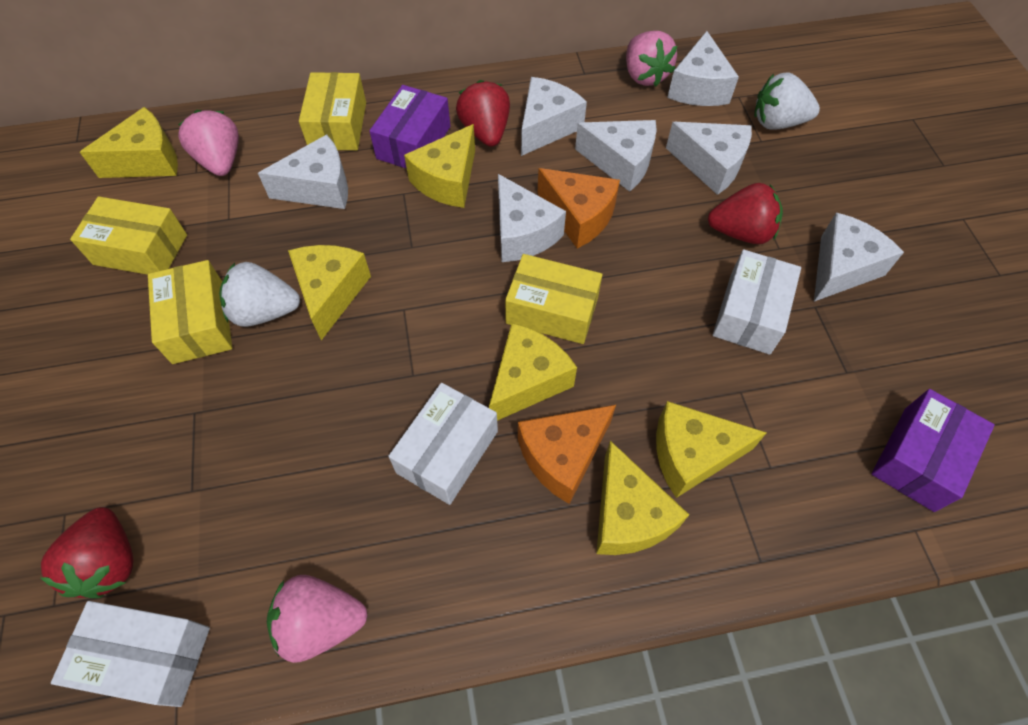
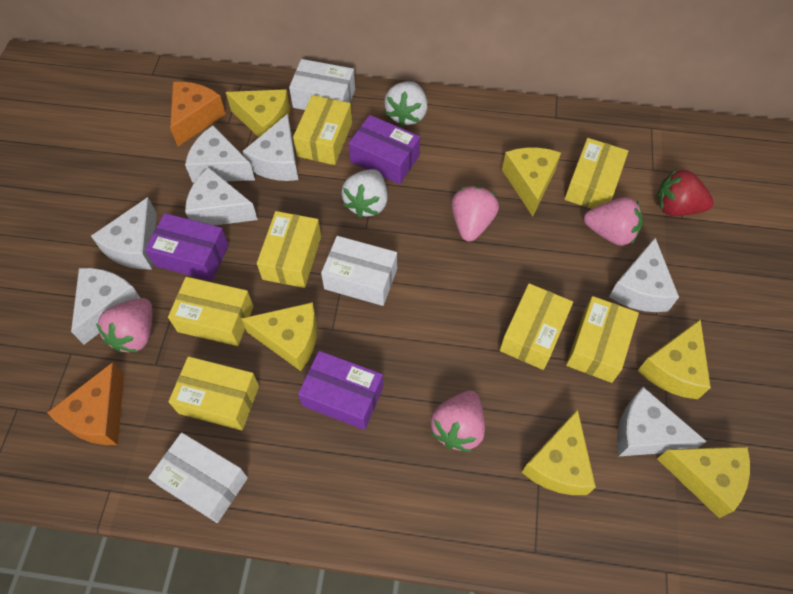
pink strawberry: [178,110,239,176] [267,575,368,663] [626,31,677,87] = 3 -> [96,298,152,353] [431,391,485,452] [451,186,499,242] [584,197,643,246] = 4
purple box: [369,85,450,169] [872,389,995,512] = 2 -> [145,213,229,281] [298,351,383,430] [349,115,420,184] = 3
red strawberry: [40,507,133,598] [456,80,510,147] [708,183,783,244] = 3 -> [656,169,714,216] = 1
yellow box: [70,196,187,275] [148,260,232,364] [299,72,366,150] [505,254,602,344] = 4 -> [168,277,253,346] [168,356,259,431] [257,211,321,288] [293,95,352,165] [500,283,573,370] [564,138,628,209] [566,296,639,383] = 7

